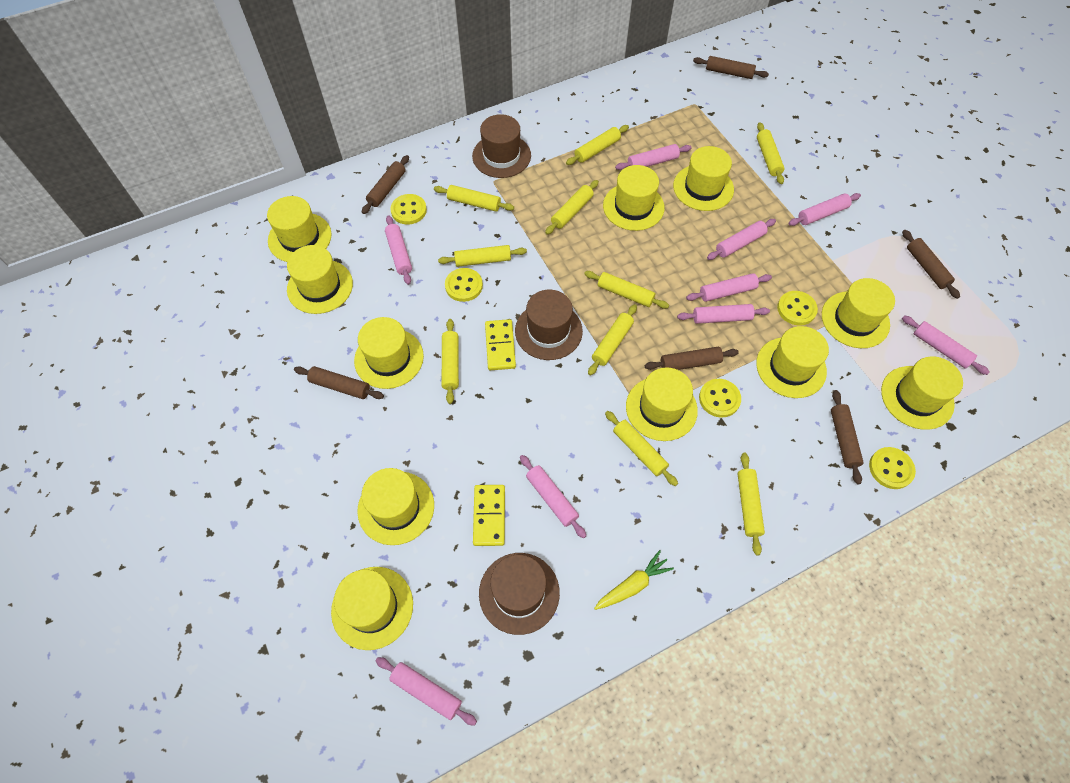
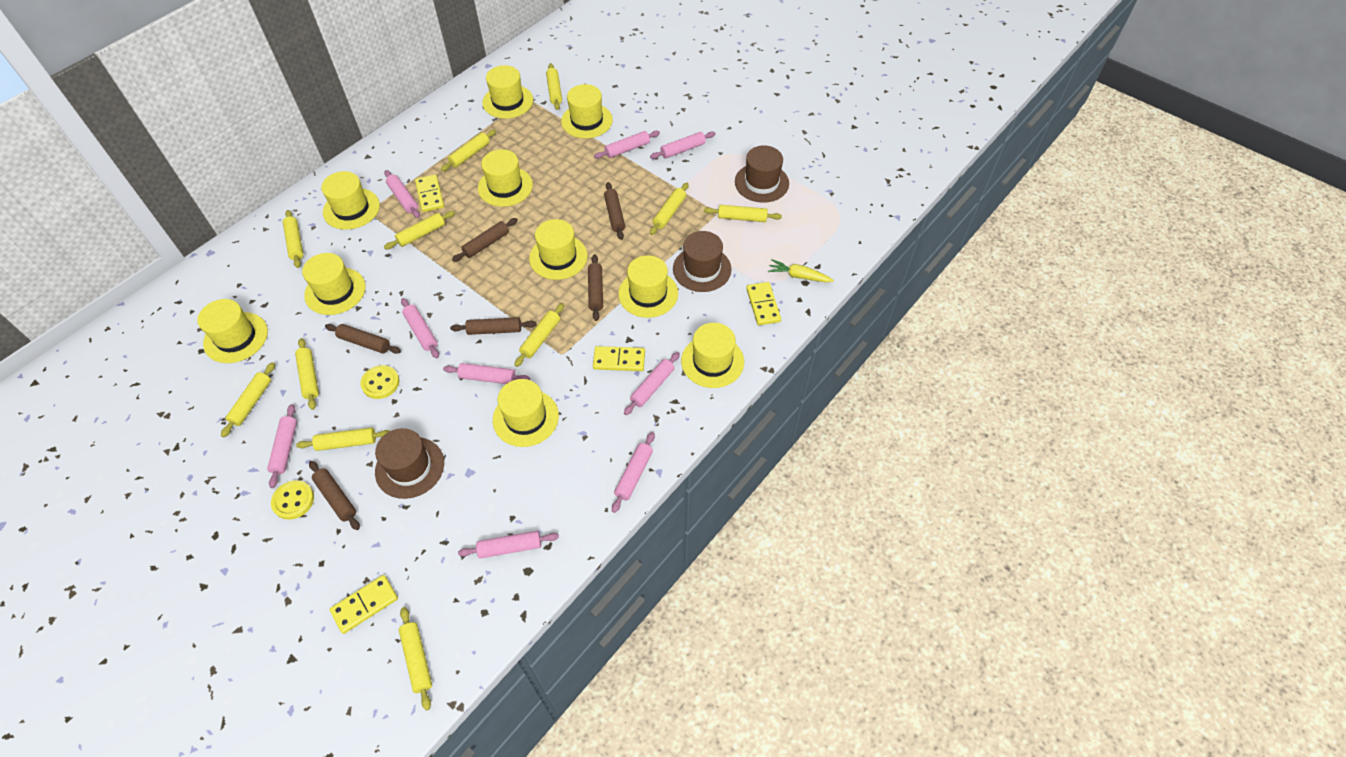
yellow button: [390,194,427,225] [445,268,483,302] [699,379,741,418] [777,291,818,326] [869,447,916,489] = 5 -> [271,480,314,520] [361,365,399,399] = 2
yellow domino: [473,485,505,546] [485,319,516,370] = 2 -> [330,575,398,634] [415,175,444,212] [593,346,645,371] [746,282,781,325] = 4
yellow hat: [267,196,332,262] [287,245,353,314] [331,567,413,650] [354,317,424,389] [357,468,434,545] [603,165,665,231] [626,367,698,441] [673,146,734,211] [756,326,829,398] [822,278,895,348] [881,356,963,430] = 11 -> [197,299,268,363] [302,253,366,315] [321,171,380,230] [478,149,533,207] [482,65,533,119] [493,379,559,447] [529,219,588,280] [561,84,613,138] [618,255,678,318] [681,323,744,388] = 10
yellow rolling pin: [434,185,514,212] [438,245,527,267] [442,319,459,404] [545,180,599,235] [566,125,629,165] [584,271,669,309] [588,304,637,375] [605,411,678,486] [737,453,765,556] [757,122,785,184] = 10 -> [221,362,275,438] [283,210,303,268] [295,338,319,410] [296,428,390,451] [384,211,455,249] [399,607,432,711] [441,129,496,171] [514,303,564,367] [546,63,562,110] [650,183,689,235] [704,205,782,222] = 11

